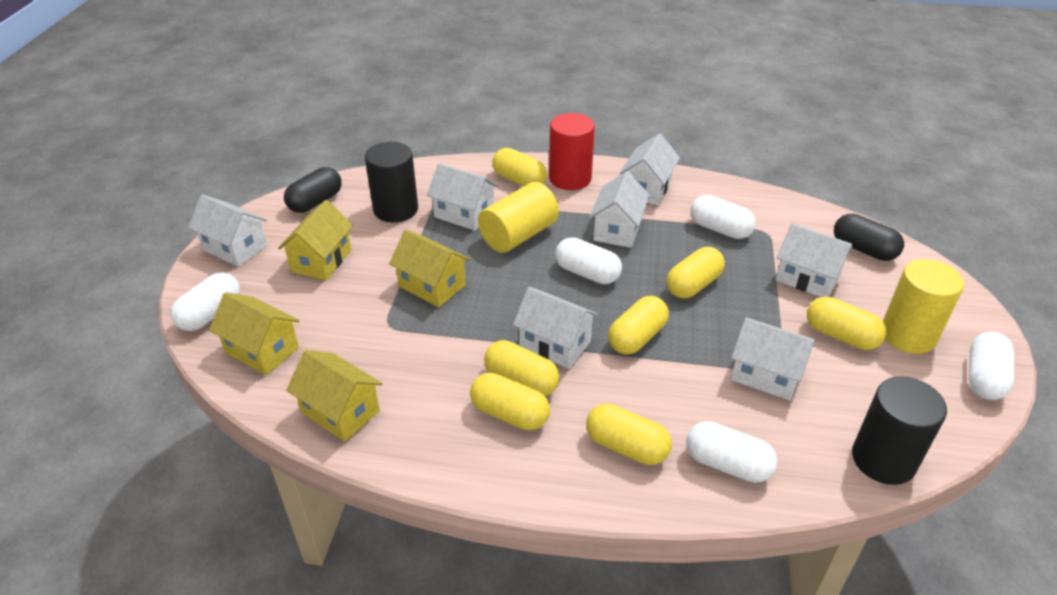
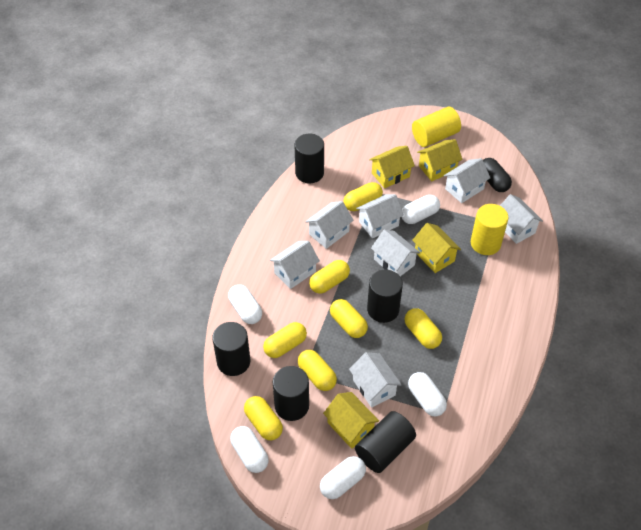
black capsule: [284,167,342,213] [834,214,904,261] = 2 -> [483,158,512,192] = 1
black cylinder: [365,142,418,222] [852,377,947,485] = 2 -> [212,322,250,376] [273,366,309,421] [295,134,324,183] [355,411,416,473] [367,270,403,323] = 5
red cylinder: [549,113,595,190] = 1 -> none = 0

